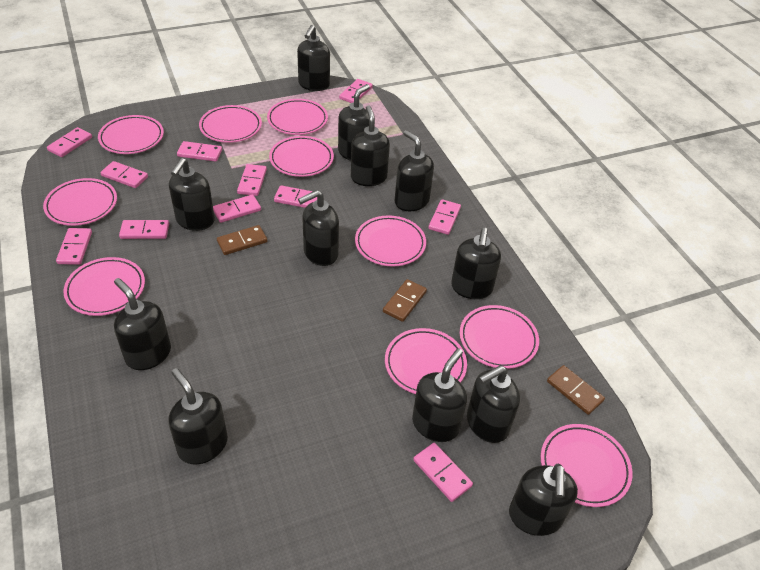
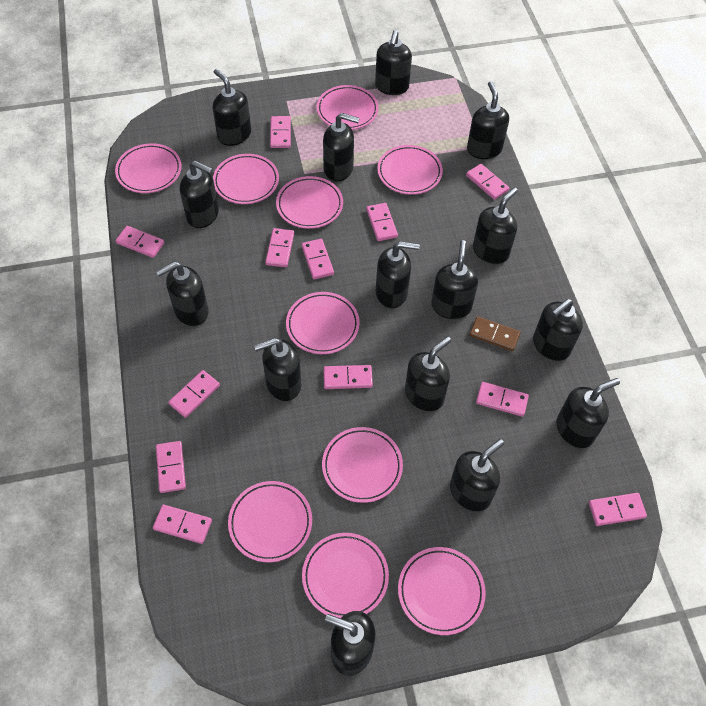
black soap dispenser: [114,278,171,370] [168,368,228,464] [169,158,215,231] [297,25,330,91] [298,190,339,266] [338,84,370,161] [351,105,390,186] [395,130,434,211] [412,348,467,442] [451,228,501,299] [467,365,520,443] [509,464,578,536] = 12 -> [156,261,209,326] [180,161,219,228] [212,69,251,146] [254,338,301,401] [323,113,359,181] [325,611,376,676] [375,30,412,95] [376,241,420,308] [405,336,451,411] [431,240,478,319] [450,439,504,511] [467,81,509,159] [473,187,518,264] [533,299,583,361] [557,378,620,448] = 15
brown domino: [217,225,267,255] [383,279,427,322] [547,365,605,415] = 3 -> [469,316,521,351] = 1
pink domino: [47,127,92,157] [56,228,92,265] [100,161,148,188] [119,220,169,239] [177,141,222,162] [213,195,261,223] [237,164,267,196] [274,185,317,208] [339,79,373,103] [413,443,473,502] [428,199,461,235] = 11 -> [116,226,164,258] [153,505,212,544] [156,441,186,493] [168,370,220,418] [265,228,294,267] [270,116,291,148] [302,239,334,279] [323,365,373,389] [366,203,398,241] [466,164,509,200] [476,382,529,417] [589,493,647,526] = 12

